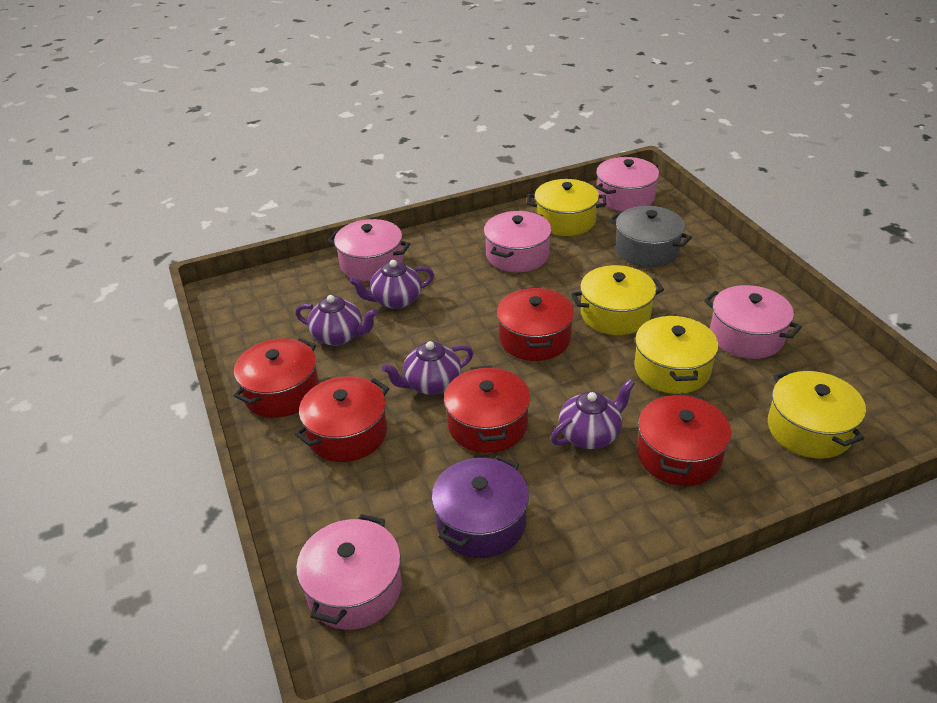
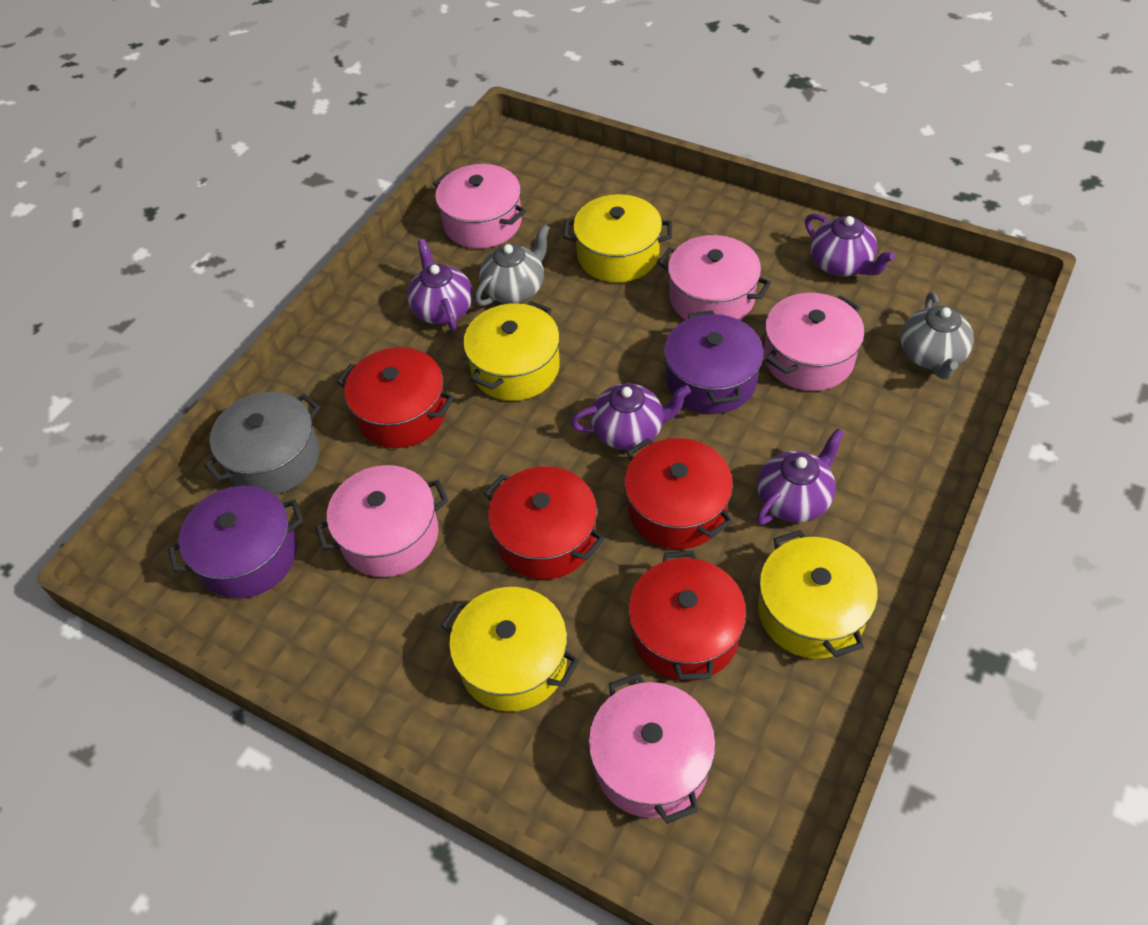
grey teapot: none = 0 -> [475,224,550,306] [901,292,974,379] = 2
purple pot: [431,456,529,558] = 1 -> [168,486,303,598] [664,310,764,414] = 2
red pot: [234,338,319,418] [295,376,389,462] [444,365,530,453] [497,287,574,361] [637,392,731,486] = 5 -> [337,347,454,448] [484,466,605,580] [624,438,733,549] [628,551,746,681] = 4

